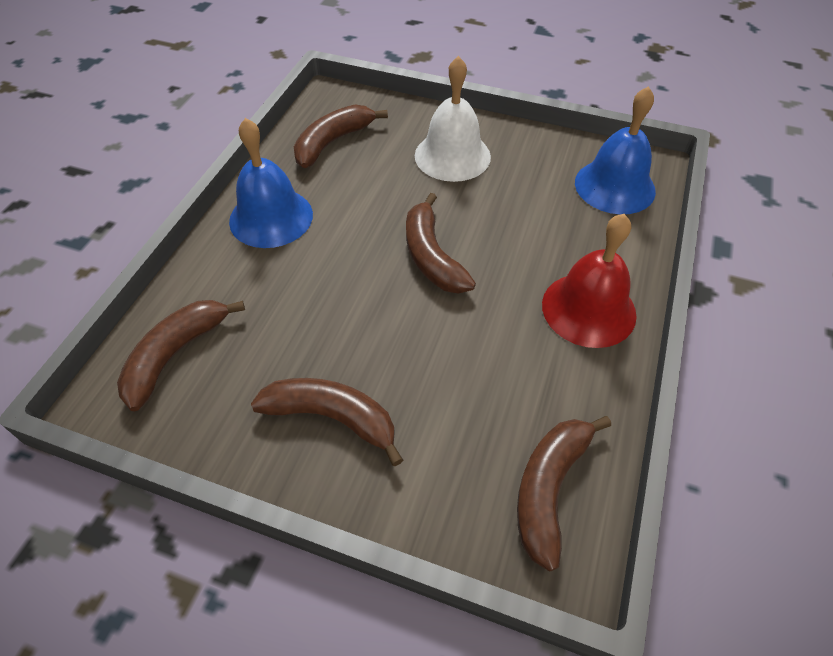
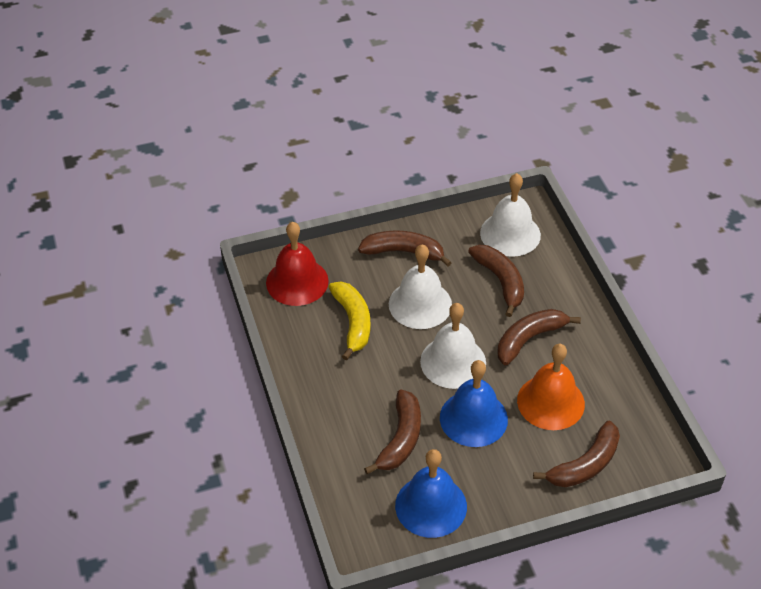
orange bell: none = 0 -> [517,344,585,430] = 1
white bell: [415,56,491,182] = 1 -> [389,244,452,329] [420,303,486,389] [480,173,541,257] = 3
yellow banana: none = 0 -> [329,281,371,360] = 1

